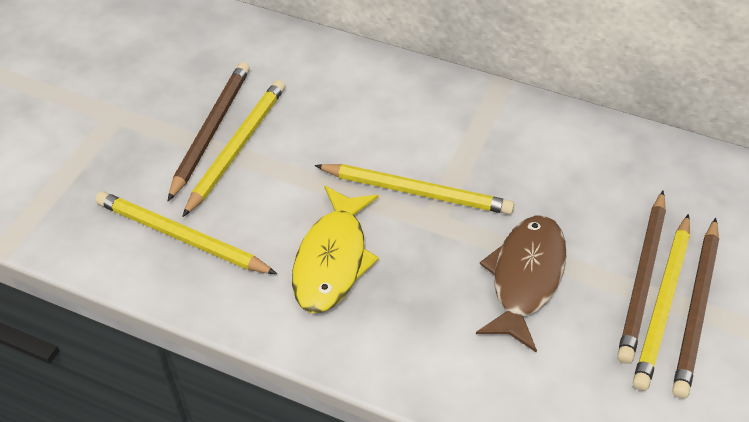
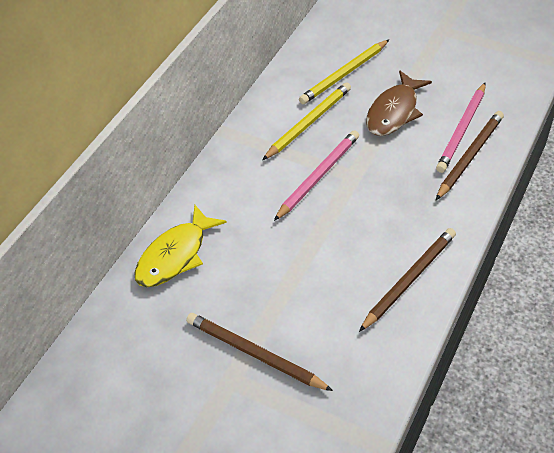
pink pencil: none = 0 -> [274,130,359,221] [436,82,486,173] = 2
yellow pencil: [95,191,277,274] [182,80,285,217] [314,164,514,215] [633,214,690,391] = 4 -> [263,82,351,160] [299,40,389,104] = 2

